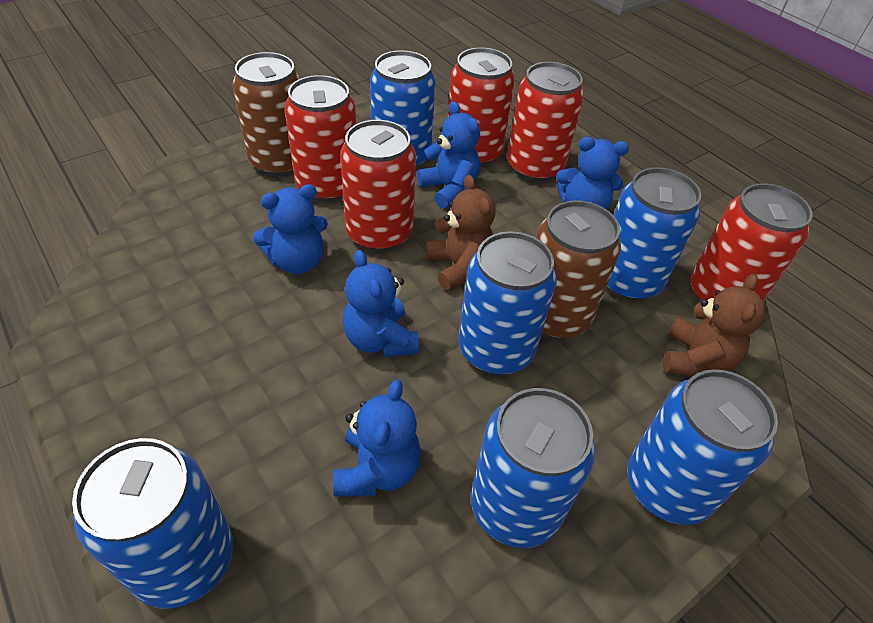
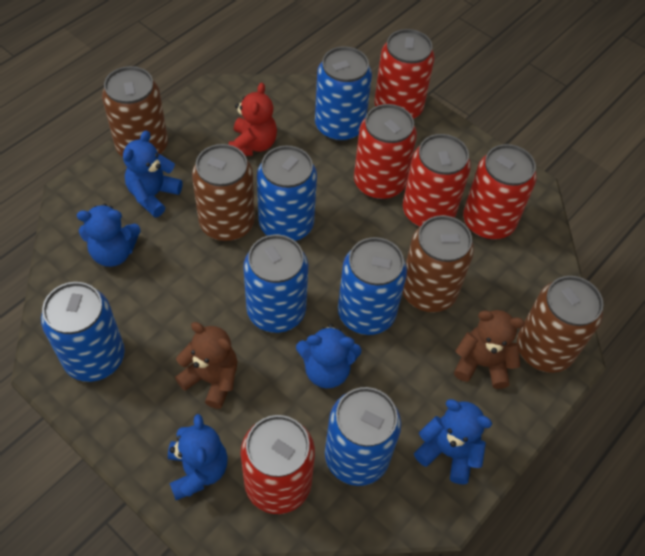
brown can: [232,52,301,177] [536,200,621,339] = 2 -> [102,66,168,157] [192,144,255,241] [402,215,474,312] [517,276,604,373] = 4
red teddy bear: none = 0 -> [229,83,277,156] = 1

